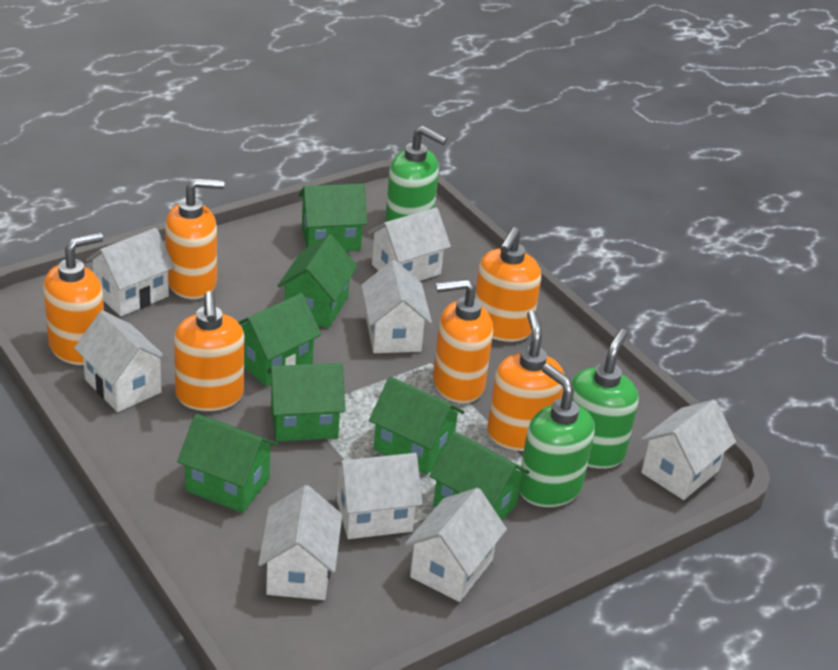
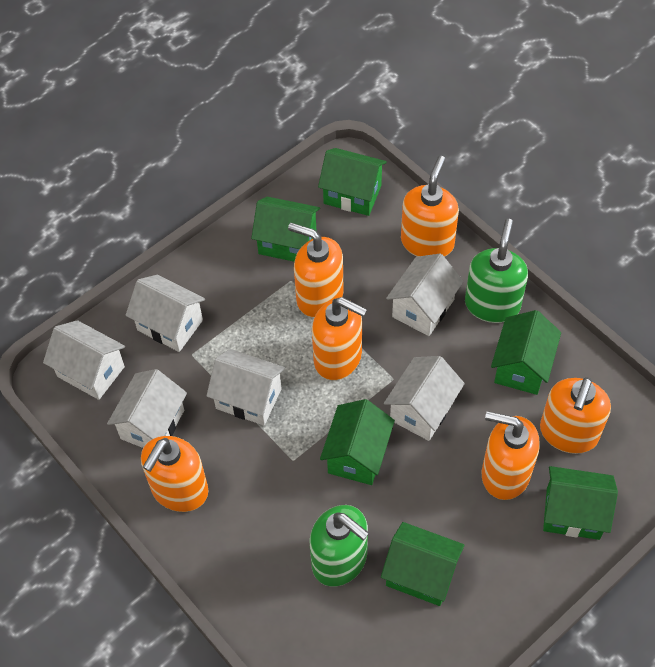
green house: [177,414,278,513] [238,293,322,386] [267,363,345,442] [278,234,358,328] [299,184,368,251] [369,376,464,475] [429,431,530,520] = 7 -> [251,197,320,262] [318,148,387,216] [320,399,395,485] [381,522,465,606] [491,310,561,395] [543,466,618,540] = 6
green soap dispenser: [385,126,447,222] [519,364,595,507] [571,329,639,469] = 3 -> [310,505,369,587] [465,219,528,323] = 2
white house: [74,310,169,412] [86,228,175,316] [258,485,342,600] [333,453,422,539] [361,260,432,353] [368,207,451,281] [405,488,507,602] [640,400,736,500] = 8 -> [43,320,125,400] [107,369,187,448] [126,275,205,352] [207,349,285,426] [384,356,465,441] [386,254,464,336] = 6

